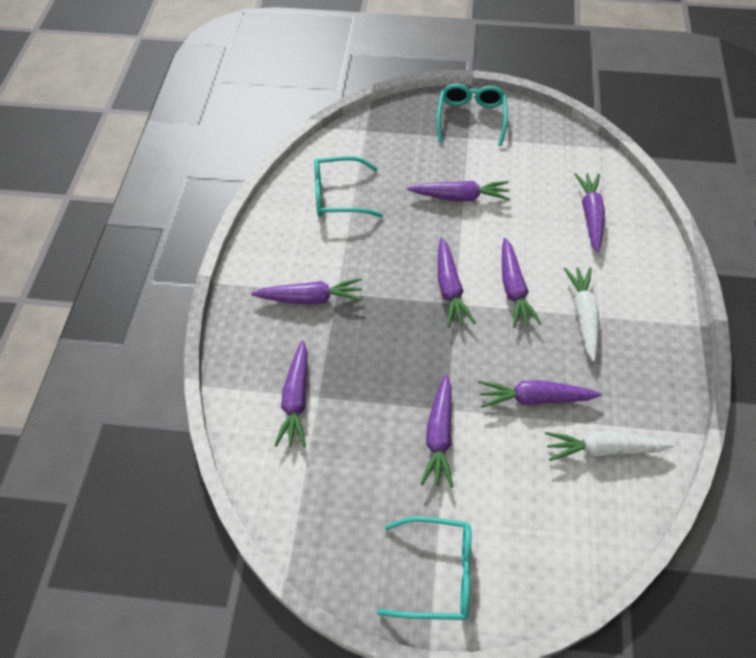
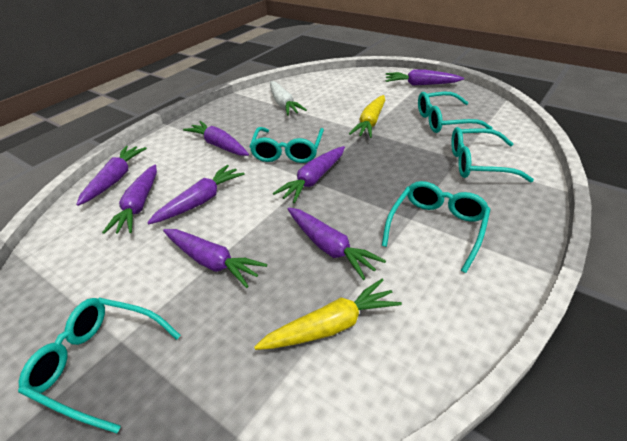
turquoise glasses: [314,156,383,217] [377,516,471,620] [437,84,508,146] = 3 -> [18,298,181,433] [249,127,324,163] [382,181,491,273] [418,92,493,133] [451,127,534,182] = 5
white carrot: [545,431,674,461] [564,267,599,362] = 2 -> [270,81,307,116] = 1
yellow carrot: none = 0 -> [254,279,402,350] [349,95,385,138] = 2

